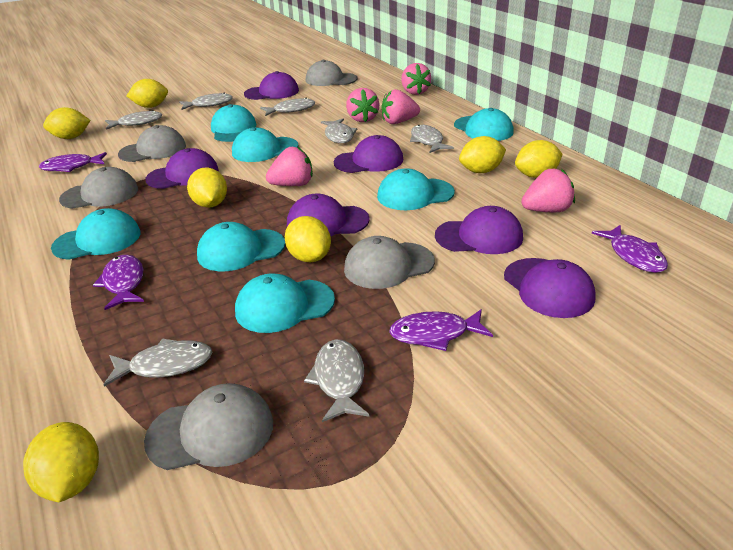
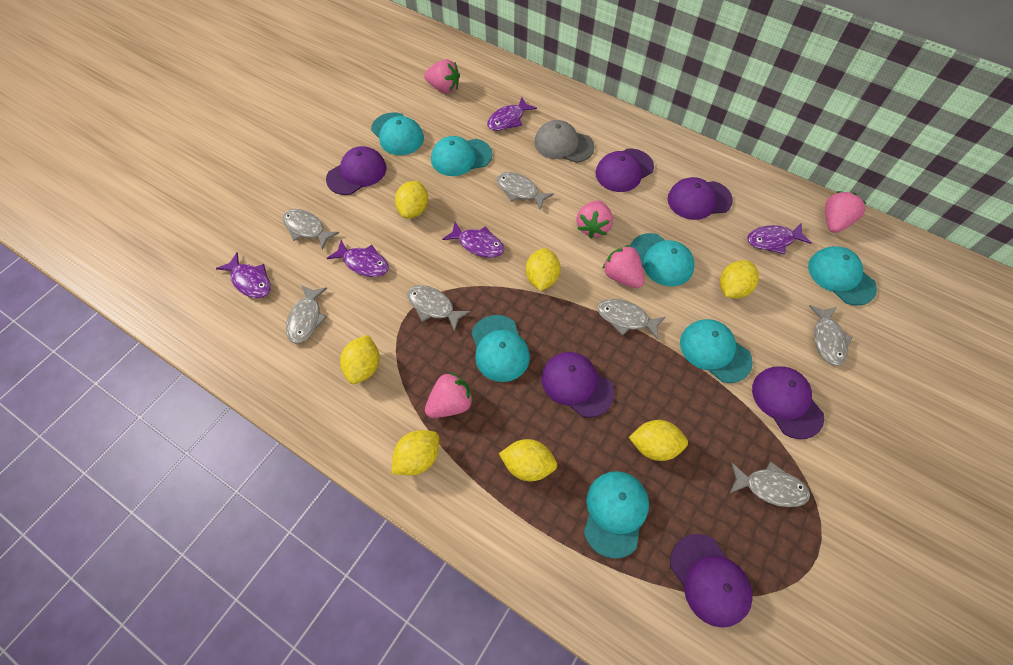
grey cap: [59,167,138,209] [118,125,186,162] [144,383,273,470] [306,60,358,86] [344,236,435,289] = 5 -> [534,120,595,163] = 1
purple fish: [39,152,107,172] [93,255,144,310] [389,309,493,351] [592,225,668,273] = 4 -> [216,252,271,298] [327,240,389,277] [442,222,504,258] [487,97,537,131] [747,223,812,255] = 5

